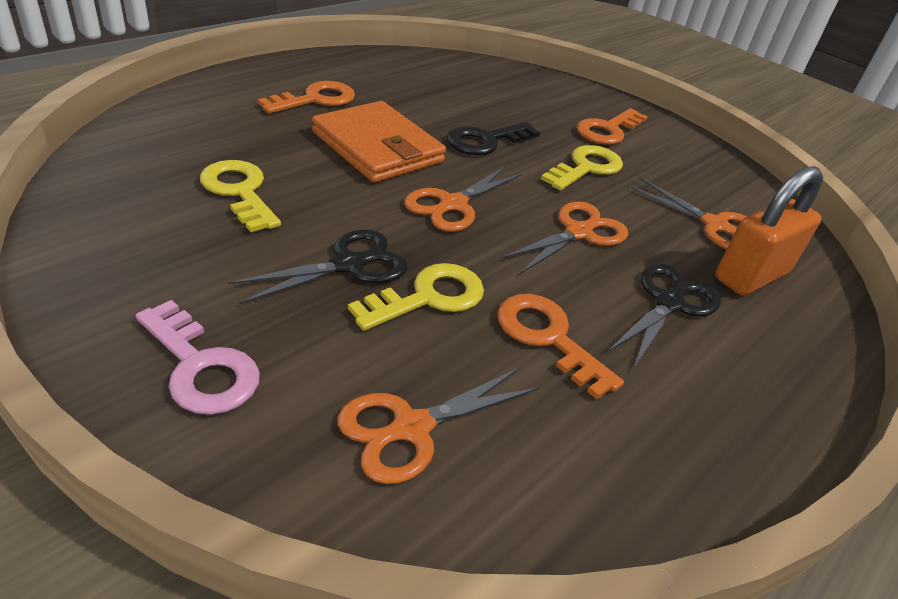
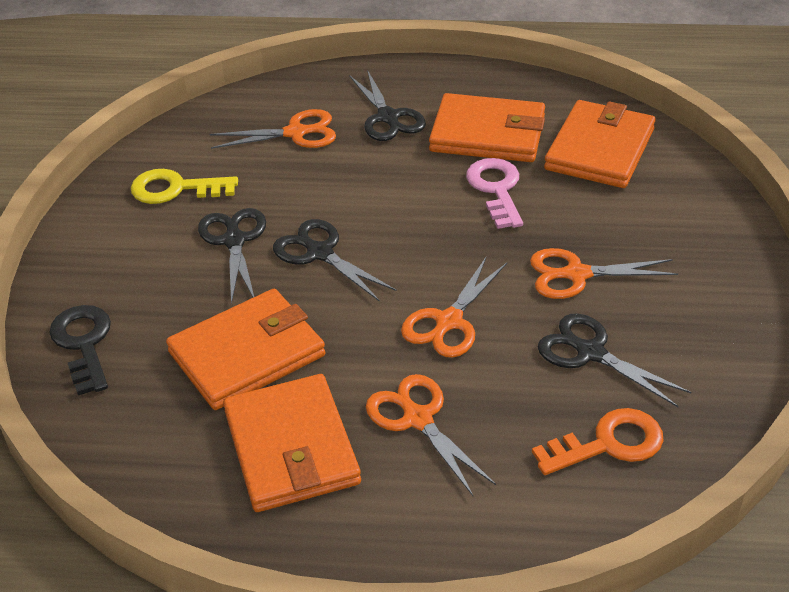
black scissors: [228,230,408,304] [607,264,721,368] = 2 -> [198,208,266,304] [273,219,397,302] [349,70,426,141] [538,314,691,407] = 4
orange key: [258,81,355,114] [497,294,624,399] [577,108,648,145] = 3 -> [532,408,663,475] = 1
orange padlock: [715,166,823,295] = 1 -> none = 0
orange wallet: [312,101,446,183] = 1 -> [166,289,325,410] [223,374,361,512] [429,93,545,162] [544,100,656,188] = 4
yellow key: [200,160,281,232] [348,263,484,331] [541,145,623,191] = 3 -> [131,169,238,204] = 1

